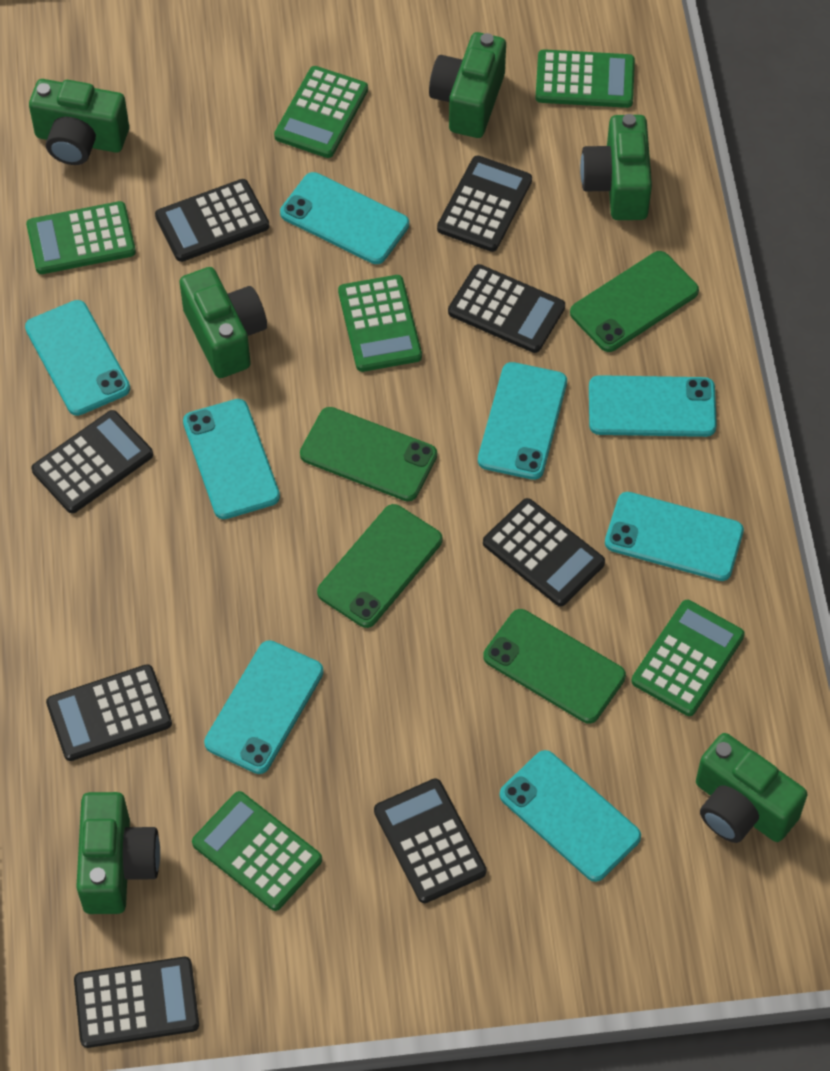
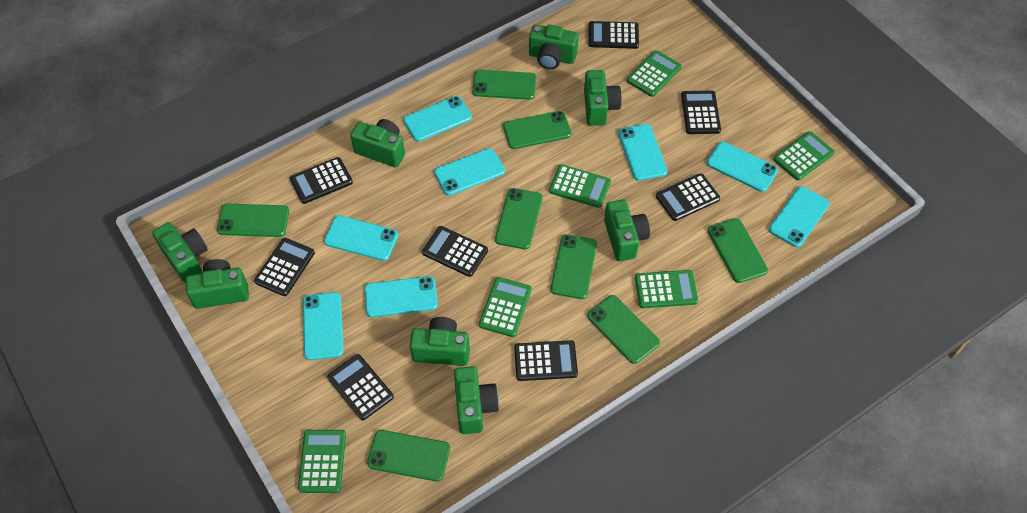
green camera: [29,79,129,165] [76,792,160,914] [179,267,267,378] [429,32,506,138] [580,114,652,220] [696,733,808,843] = 6 -> [152,222,208,282] [186,259,249,309] [350,119,405,167] [409,317,470,366] [454,366,499,434] [529,24,579,69] [584,70,622,126] [604,200,650,261] = 8
green phone: [300,407,437,501] [317,504,442,628] [483,609,626,723] [570,251,699,352] = 4 -> [217,204,289,237] [367,430,450,482] [472,70,536,100] [495,188,543,249] [503,111,572,149] [551,234,597,299] [587,295,660,364] [708,218,768,283] = 8

